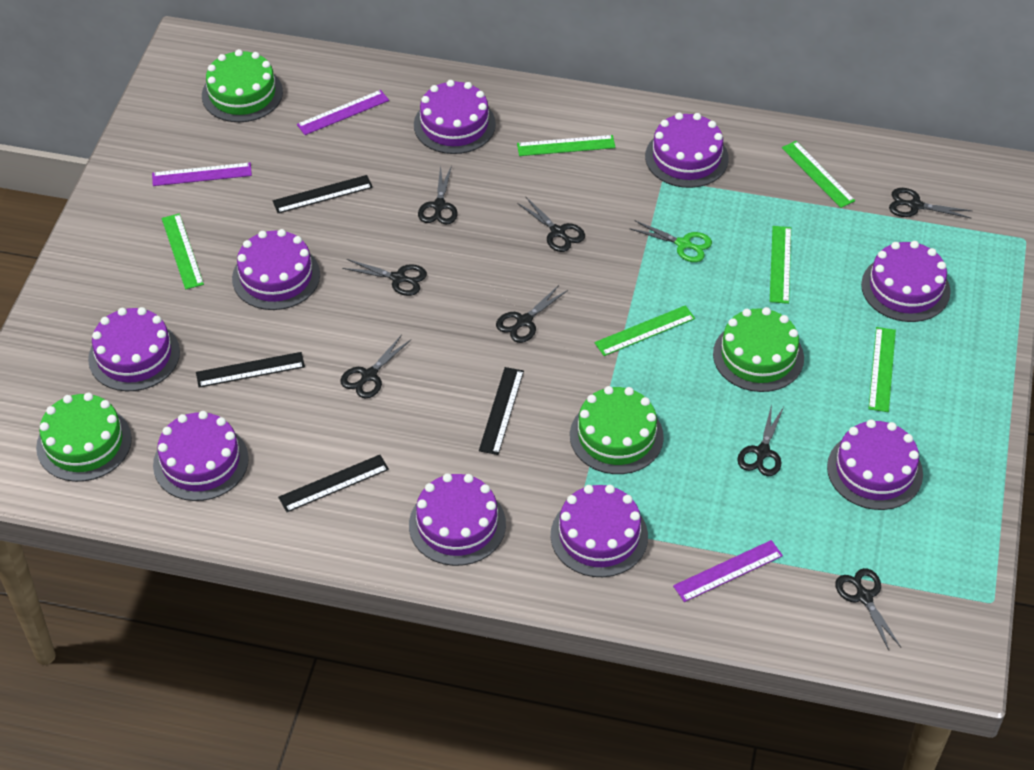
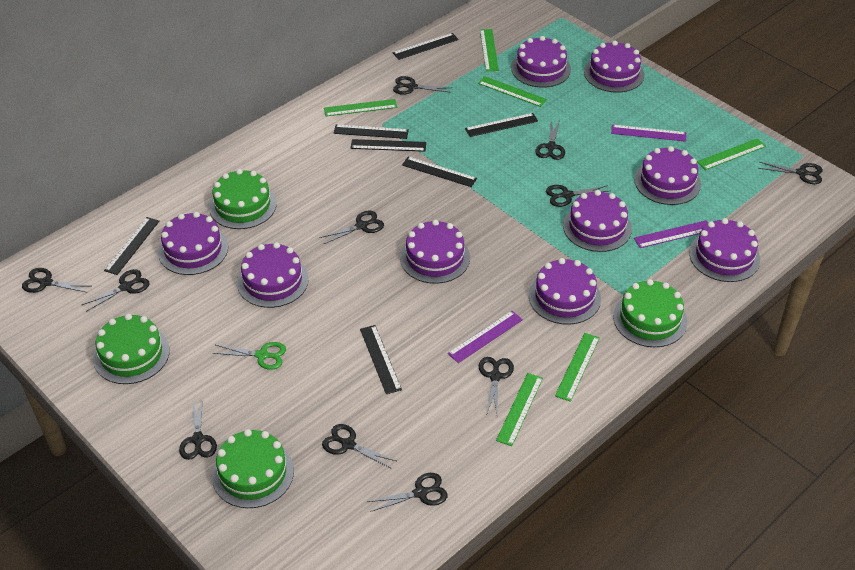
black ruler: [196,352,305,388] [273,175,373,213] [278,455,389,512] [479,367,524,455] = 4 -> [104,217,159,275] [334,124,409,139] [351,139,426,152] [360,325,402,394] [393,33,459,60] [402,157,477,187] [465,113,538,137] = 7
black scissors: [340,336,411,399] [342,259,427,296] [418,165,458,224] [496,285,568,343] [517,197,585,252] [737,404,784,476] [835,568,901,650] [889,188,973,219] = 8 -> [22,268,89,293] [82,269,150,312] [179,399,217,460] [319,211,384,244] [322,424,396,469] [367,473,448,512] [393,76,451,95] [479,357,514,414] [536,119,565,160] [546,185,609,207] [758,162,823,184] = 11

